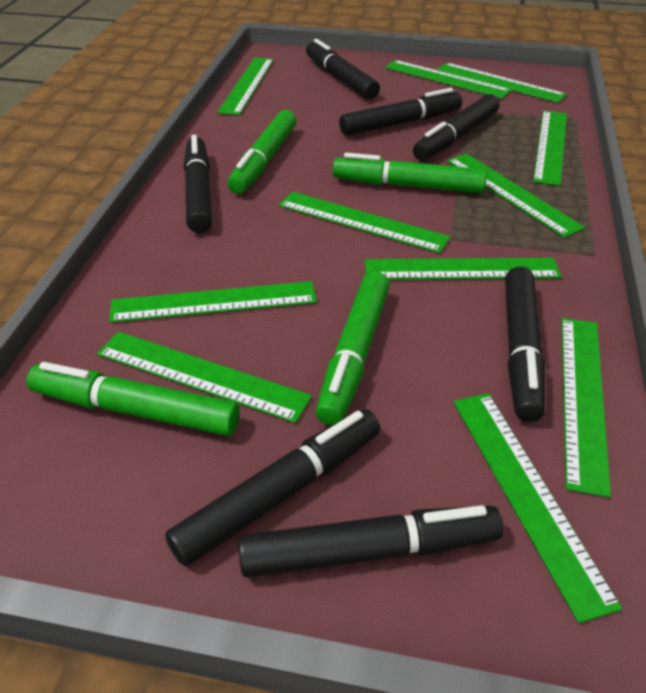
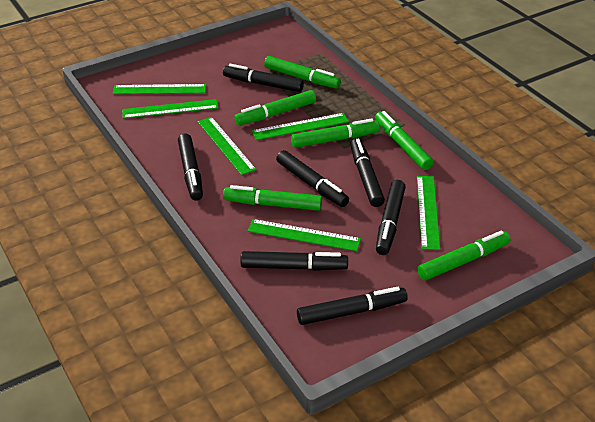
green marker: [26,362,240,436] [228,110,297,194] [316,271,390,425] [333,153,487,193] = 4 -> [223,185,322,211] [234,90,316,125] [264,56,341,89] [291,119,380,148] [375,111,434,170] [417,231,510,281] = 6
green ruler: [97,332,312,423] [109,281,317,323] [218,58,274,115] [279,192,451,253] [365,258,562,280] [385,60,511,99] [437,63,567,103] [447,153,585,238] [453,393,622,623] [533,110,567,186] [562,318,611,498] = 11 -> [113,84,206,94] [122,99,218,119] [198,117,256,175] [248,219,361,251] [252,113,349,140] [417,176,440,250] = 6

